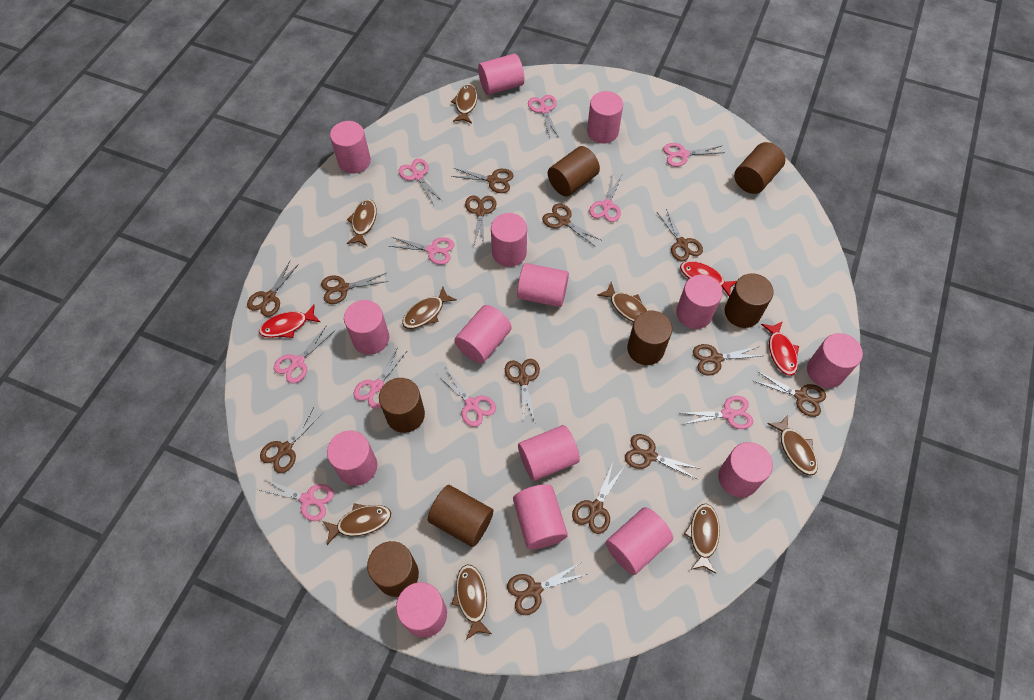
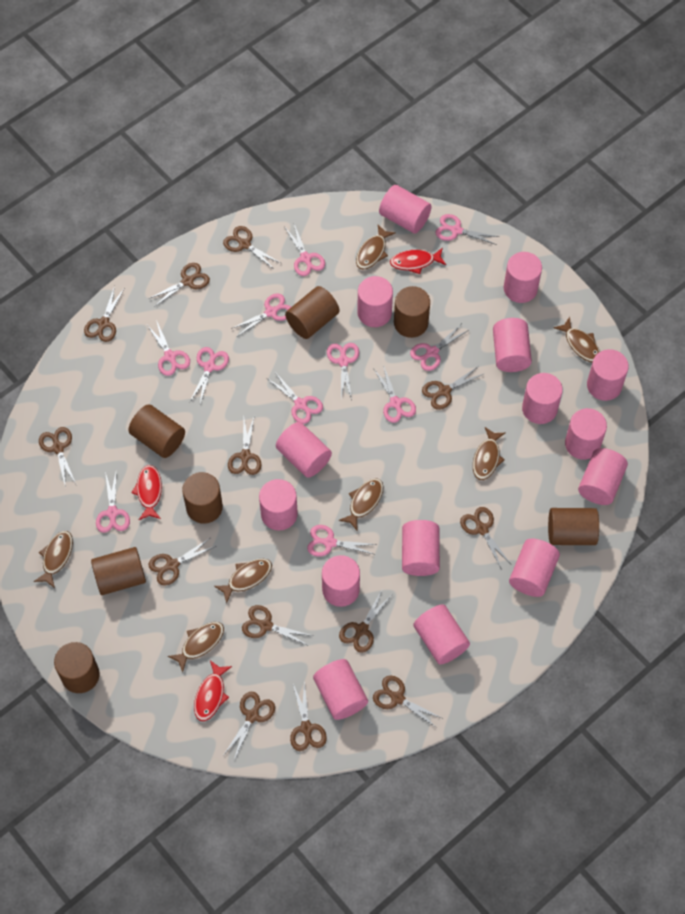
brown fish: [323,503,391,545] [347,199,377,246] [402,287,457,329] [451,84,478,123] [451,564,492,640] [597,282,648,323] [684,504,720,574] [768,415,818,476] = 8 -> [34,531,73,588] [168,622,224,672] [214,559,272,604] [339,478,384,532] [356,225,395,270] [473,427,505,480] [554,317,600,362] = 7
pink scissors: [260,478,334,521] [274,325,334,384] [353,347,408,409] [389,237,454,265] [399,159,443,205] [436,367,496,427] [528,95,559,139] [589,172,623,222] [663,143,725,167] [681,396,753,429] = 10 -> [96,472,130,533] [147,320,190,376] [189,347,229,404] [231,293,291,336] [268,372,323,424] [284,224,325,276] [307,525,377,557] [327,343,359,400] [373,365,416,423] [410,324,469,371] [436,214,499,245] = 11

